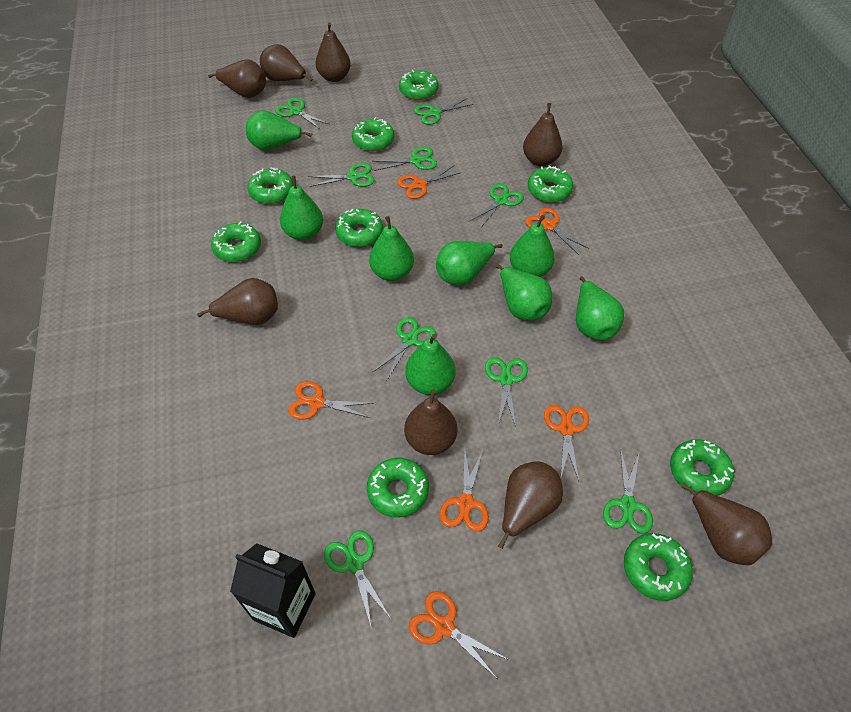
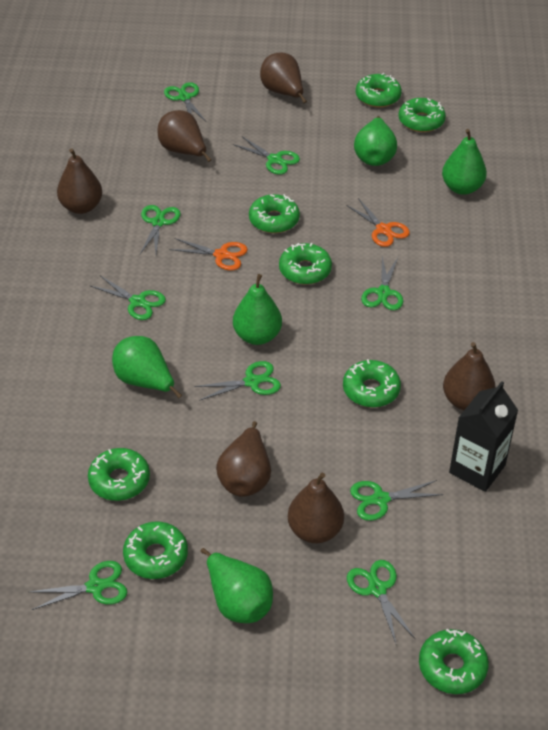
brown pear: [197,278,278,325] [208,59,266,98] [260,44,313,82] [316,23,351,82] [404,389,457,455] [498,462,563,549] [523,103,563,166] [681,483,772,565] = 8 -> [57,148,102,214] [157,110,212,162] [216,421,271,497] [260,53,307,103] [288,472,344,543] [443,342,495,410] = 6
green donut: [211,221,261,262] [247,168,294,204] [335,209,383,247] [352,117,394,151] [367,458,429,517] [399,70,439,100] [528,165,574,202] [624,533,693,601] [670,439,734,496] = 9 -> [88,448,150,501] [123,522,188,579] [249,194,300,233] [279,243,332,285] [343,359,401,408] [356,73,402,107] [399,98,446,132] [419,628,489,694] = 8
green pear: [246,110,312,151] [280,176,323,241] [369,216,414,281] [405,334,456,395] [436,241,503,286] [495,264,552,321] [510,215,555,277] [576,276,624,340] = 8 -> [112,336,182,399] [201,548,273,623] [233,274,282,345] [354,116,397,166] [442,129,487,195] = 5
orange scissors: [288,381,374,420] [397,165,462,199] [409,591,509,677] [439,449,489,532] [525,208,589,255] [544,405,589,483] = 6 -> [170,238,248,271] [346,198,410,247] = 2

